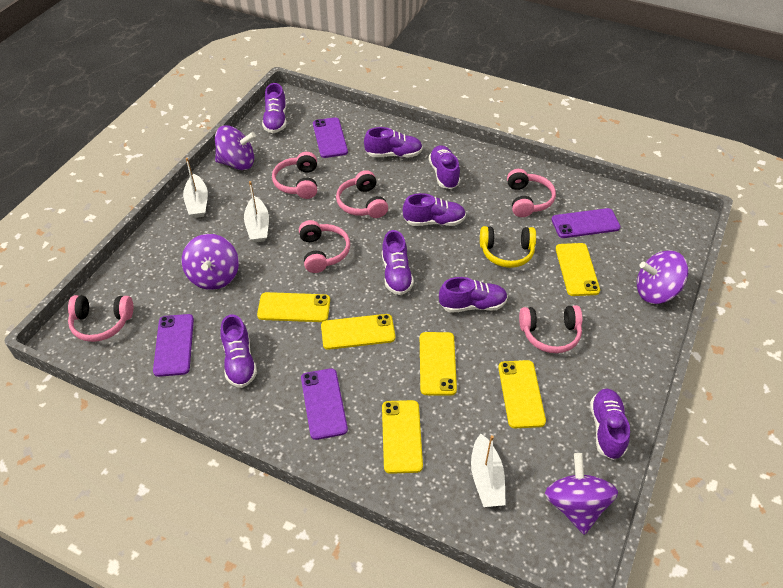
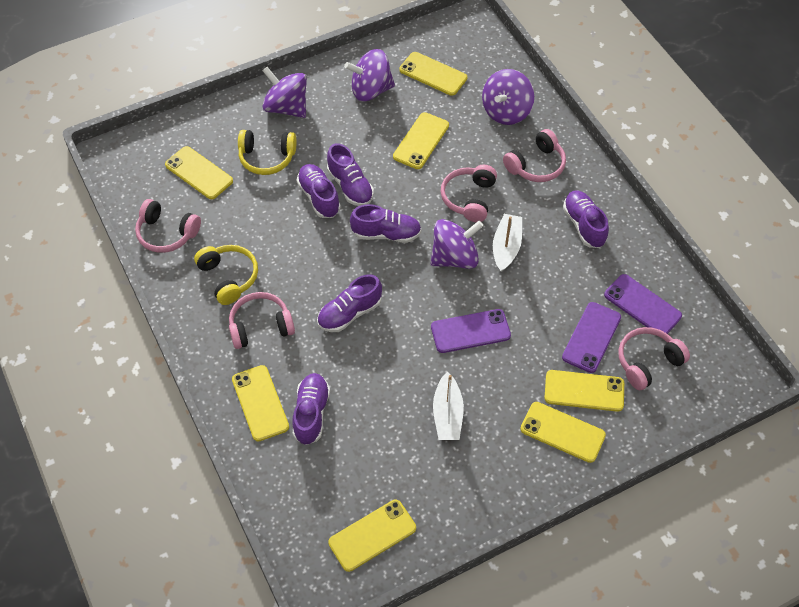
pink headphones: [68,295,133,342] [272,152,317,199] [299,220,350,273] [336,170,388,218] [507,169,556,217] [519,305,582,353] = 6 -> [135,199,201,253] [229,292,295,349] [441,165,497,222] [503,129,566,182] [619,327,690,390] = 5
purple phone: [153,314,194,377] [301,368,348,440] [313,117,348,158] [551,208,621,238] = 4 -> [431,309,511,353] [562,302,621,373] [604,274,682,334] = 3
purple shoe: [220,314,257,388] [262,83,287,133] [364,127,423,157] [382,230,414,295] [403,193,466,226] [429,145,460,189] [439,277,508,313] [590,389,630,460] = 8 -> [292,373,330,445] [297,164,341,218] [317,274,382,332] [327,143,374,206] [350,204,421,243] [563,190,609,248] = 6
white boat: [183,158,208,218] [244,181,269,243] [471,434,506,507] = 3 -> [433,372,464,440] [493,214,522,272] = 2
yellow headphones: [480,226,536,268] = 1 -> [194,245,258,305] [238,130,297,175] = 2
yellow phone: [257,292,330,322] [321,314,395,350] [382,400,423,474] [420,332,457,396] [498,360,546,428] [556,243,600,296] = 6 -> [165,146,233,199] [232,365,289,442] [328,500,416,572] [393,112,449,169] [399,52,467,96] [520,402,606,463] [544,370,624,412] = 7

